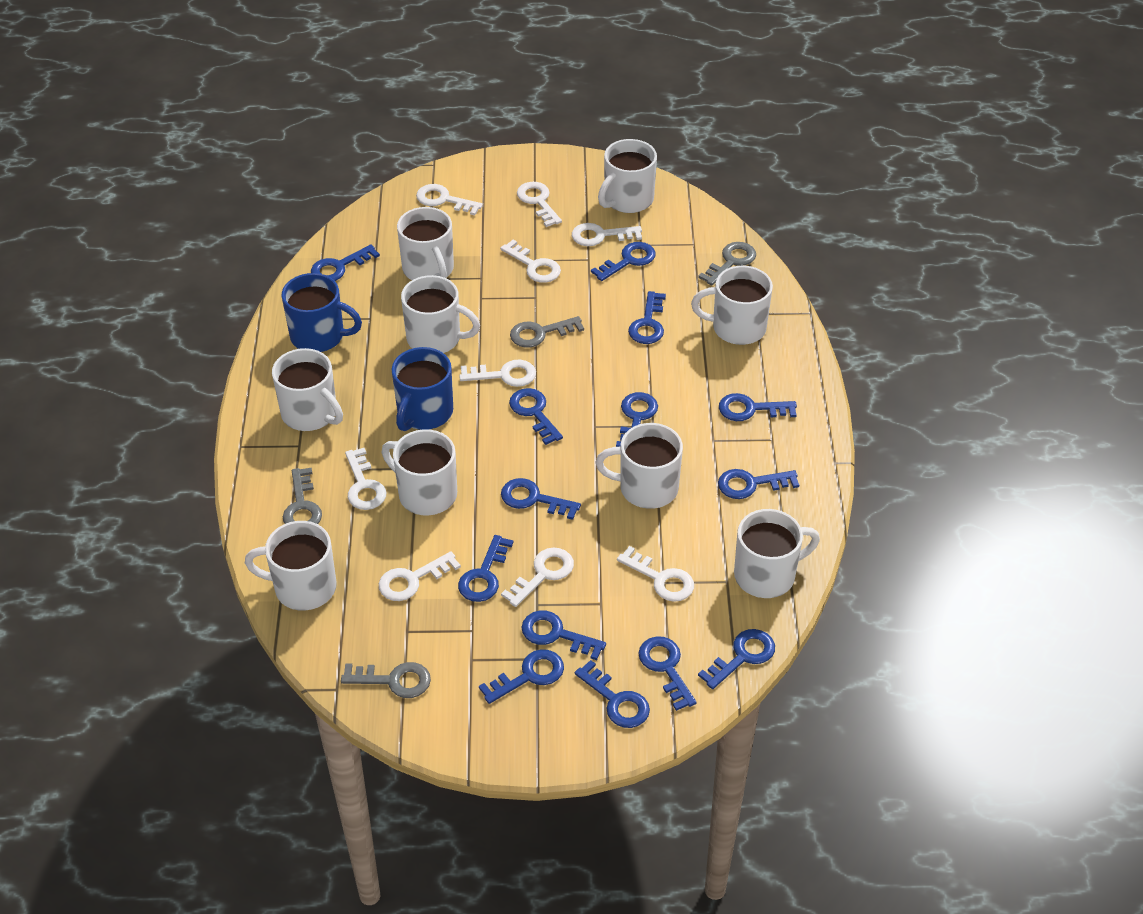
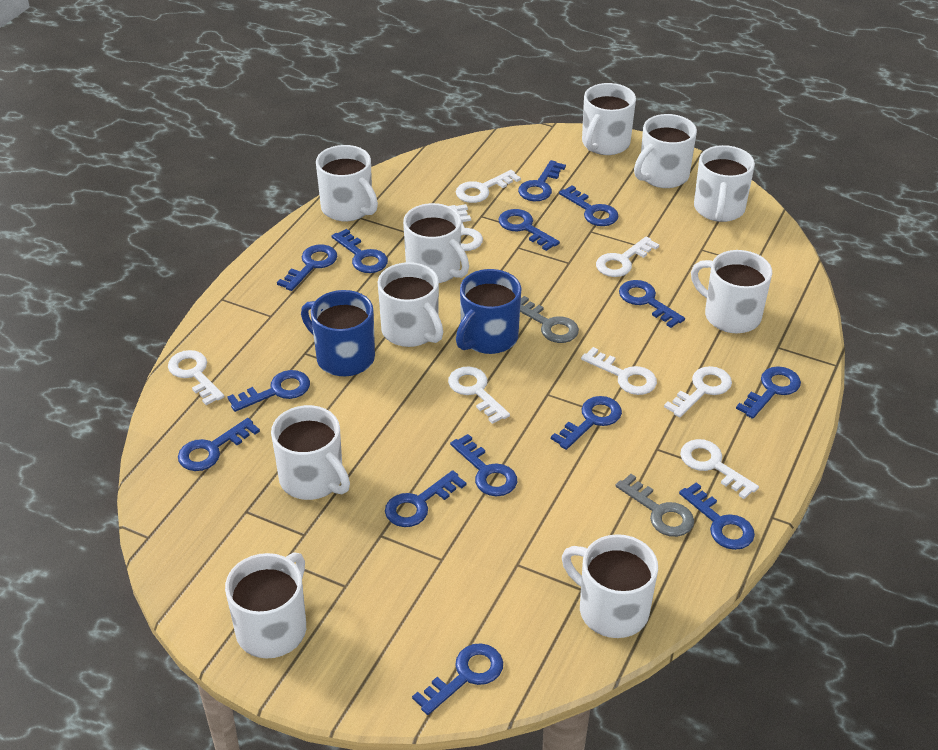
grey key: [283,467,322,524] [341,662,431,698] [510,316,584,348] [698,242,756,286] = 4 -> [520,296,579,343] [615,474,694,537] = 2
white key: [345,448,386,510] [379,551,461,601] [416,184,483,215] [459,359,536,387] [500,240,561,283] [501,547,574,607] [517,182,562,227] [572,223,642,246] [617,546,694,602] = 9 -> [168,350,225,405] [448,366,510,424] [449,204,483,251] [456,170,521,203] [581,347,657,395] [596,237,659,277] [664,366,732,417] [680,439,759,499] = 8
white mug: [245,521,337,611] [272,348,343,431] [382,429,457,515] [397,207,454,280] [401,275,480,353] [595,423,683,509] [598,139,657,213] [691,266,773,345] [734,509,820,598] = 9 -> [225,552,306,658] [271,405,350,500] [316,145,378,221] [378,262,443,347] [403,203,469,283] [562,534,658,638] [582,83,636,155] [634,114,697,188] [691,250,772,333] [694,145,755,222] = 10

